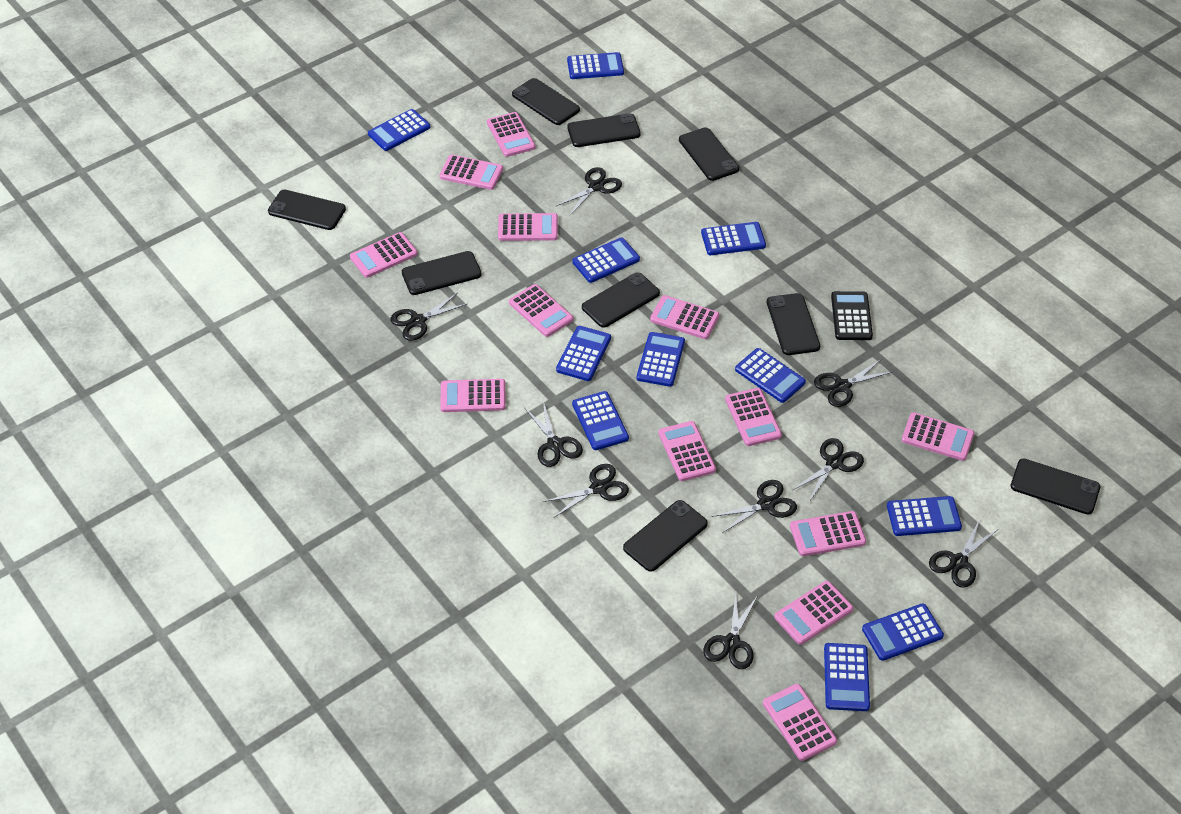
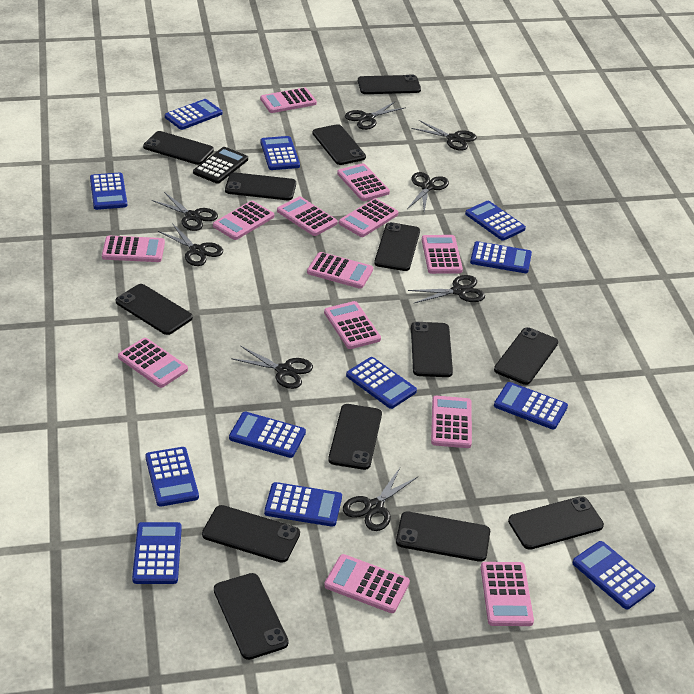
black phone: [268,190,346,230] [402,251,482,295] [512,78,580,125] [567,113,641,147] [582,272,660,328] [623,500,708,572] [679,127,739,181] [767,293,820,355] [1011,458,1100,514] = 9 -> [116,284,193,335] [143,131,214,165] [202,505,300,563] [214,573,289,660] [225,172,296,200] [313,124,366,165] [328,404,382,470] [358,75,421,94] [374,222,420,271] [396,511,490,562] [411,322,453,377] [494,327,558,385] [508,496,604,550] = 13
black scissors: [390,293,467,341] [524,401,583,467] [544,464,629,517] [556,167,622,216] [703,594,758,669] [712,480,797,533] [793,438,864,502] [814,359,892,407] [929,519,998,588] = 9 -> [152,192,218,231] [158,223,223,266] [231,346,313,389] [343,468,418,531] [345,102,406,130] [407,172,449,212] [408,275,485,303] [411,120,477,151] = 8
blue calculator: [368,109,431,151] [556,326,611,381] [567,52,624,79] [572,391,629,450] [573,238,640,283] [637,332,685,387] [701,222,766,255] [735,348,806,403] [824,643,870,711] [862,603,944,661] [887,496,962,536] = 11 -> [90,173,127,210] [132,522,182,584] [145,447,199,507] [165,99,222,130] [229,412,306,458] [260,136,300,170] [264,482,342,527] [346,357,417,409] [465,201,526,241] [470,241,532,273] [494,382,568,429] [573,541,655,609] = 12

